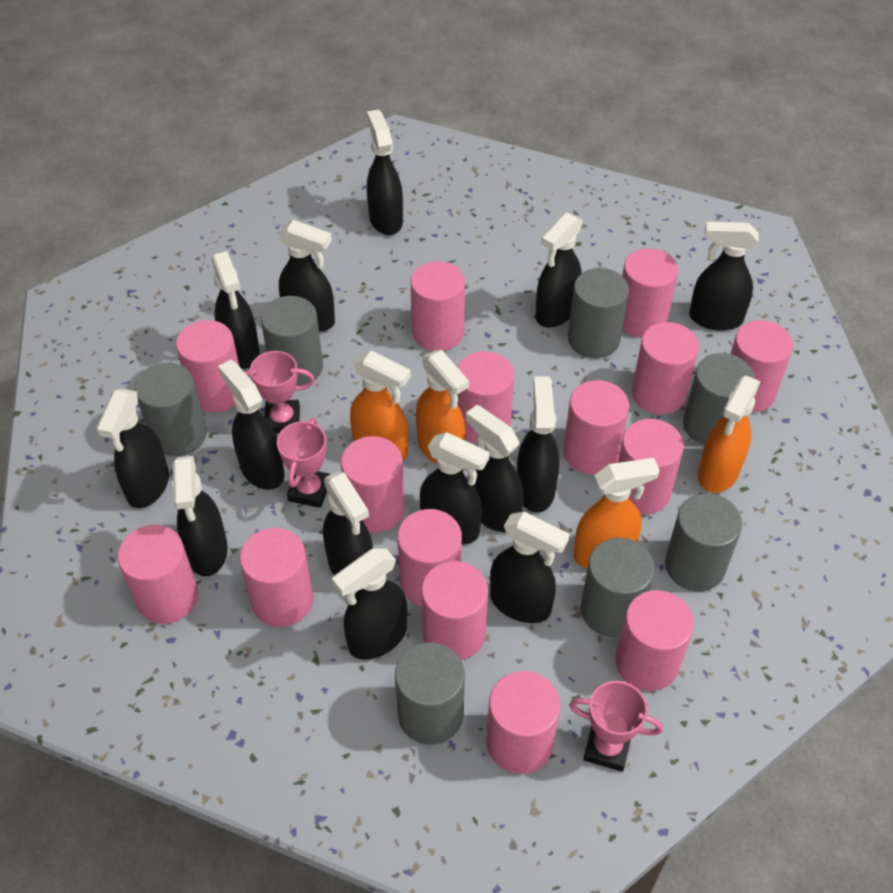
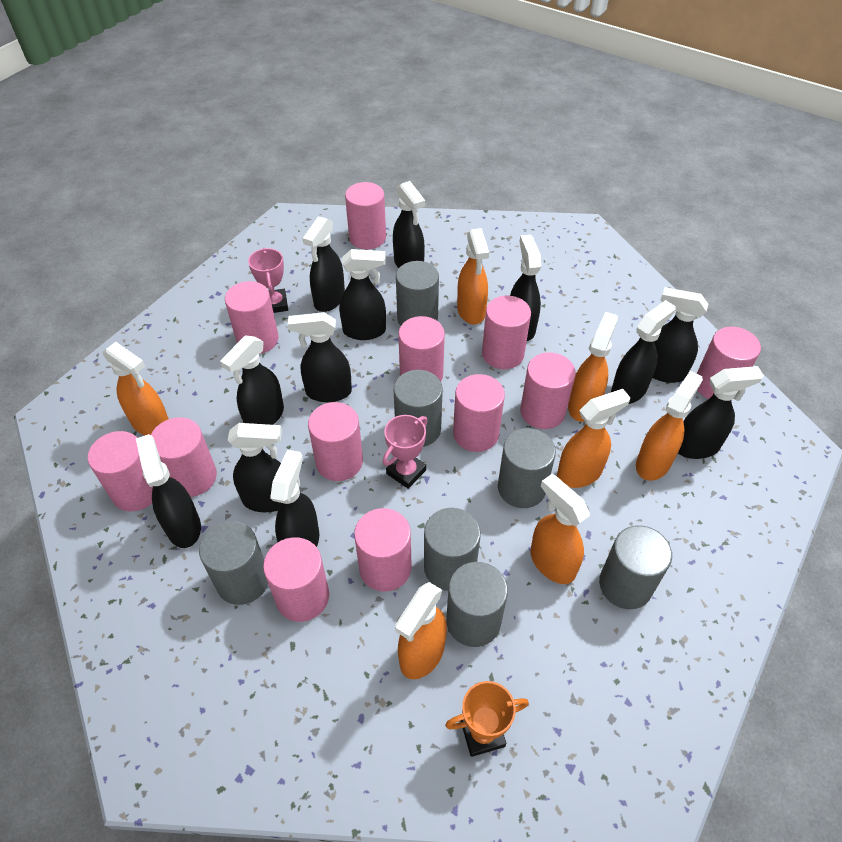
black spray bottle: [96,389,169,508] [172,456,228,576] [211,251,260,369] [218,360,285,490] [278,220,335,332] [323,471,373,575] [332,548,407,660] [367,110,403,235] [420,432,490,545] [466,405,523,533] [490,512,570,623] [517,376,559,513] [535,212,583,328] [689,222,759,331] = 14 -> [136,434,201,548] [220,335,284,425] [228,423,282,512] [270,450,319,547] [288,312,352,402] [302,216,345,312] [339,249,386,340] [393,181,425,268] [510,235,541,341] [611,300,675,404] [653,287,708,383] [678,366,764,459] = 12
orange spray bottle: [350,351,411,461] [416,350,469,464] [574,458,660,569] [698,376,761,493] = 4 -> [103,342,169,435] [395,582,447,679] [457,228,489,324] [530,474,590,584] [557,389,630,488] [568,312,618,422] [636,371,703,481] = 7
orange trophy: none = 0 -> [445,681,529,757] = 1
pink cylinder: [117,525,198,624] [176,320,240,412] [240,528,313,627] [341,436,405,533] [397,509,462,606] [410,261,465,351] [421,561,488,660] [457,351,514,444] [487,671,560,774] [563,380,629,475] [615,590,694,691] [618,419,684,514] [622,248,678,338] [632,322,699,415] [730,320,793,413] = 15 -> [88,431,153,511] [151,417,217,497] [225,281,278,354] [263,537,329,622] [308,402,363,481] [345,182,386,250] [354,508,411,592] [398,316,445,382] [453,374,505,452] [482,296,531,369] [520,353,576,429] [697,327,761,399] = 12
pink trophy: [245,351,315,433] [277,418,330,508] [569,681,663,772] = 3 -> [248,248,288,313] [383,415,427,489] = 2

